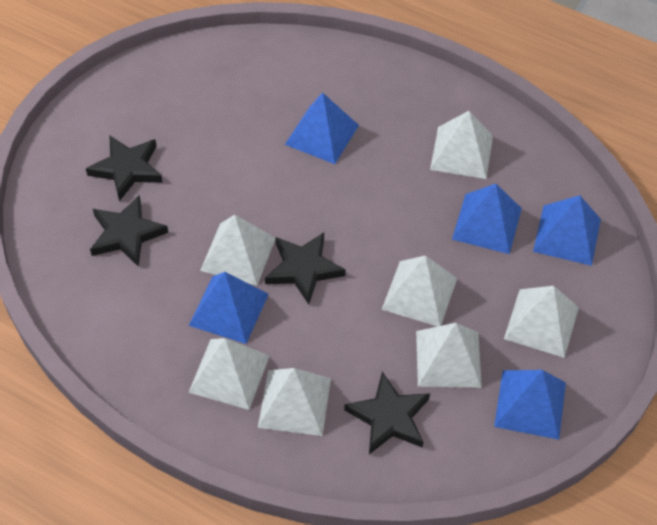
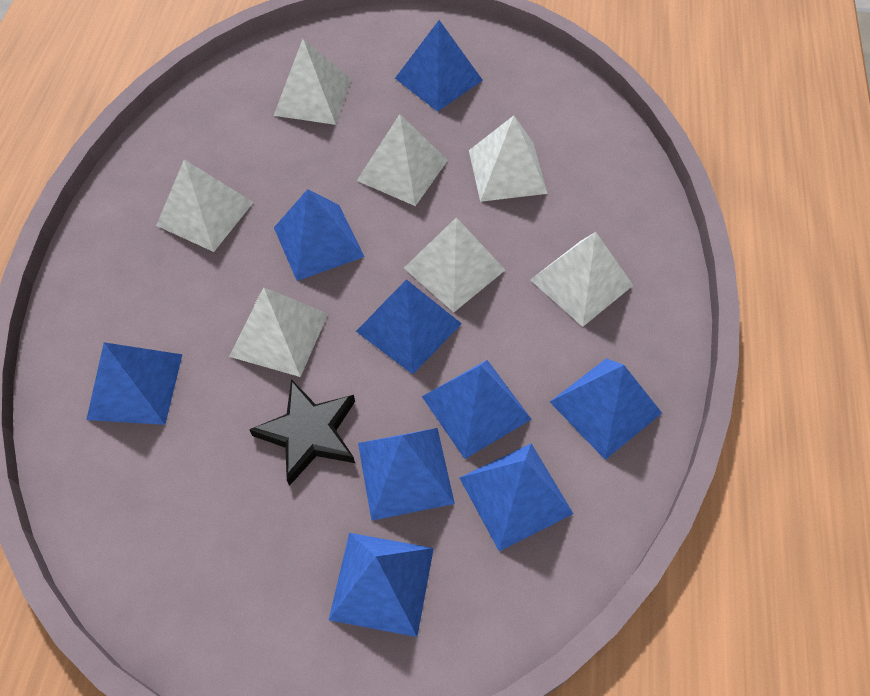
black star: [86,135,163,201] [90,195,168,267] [265,233,346,305] [344,372,430,454] = 4 -> [249,379,355,486] = 1
blue pyramid: [189,272,269,344] [285,92,359,164] [452,184,522,254] [494,370,566,440] [533,195,601,266] = 5 -> [86,342,182,425] [274,189,364,281] [329,533,434,637] [356,279,462,374] [358,428,455,521] [395,20,483,112] [422,360,532,459] [460,443,573,551] [550,358,662,460] = 9

